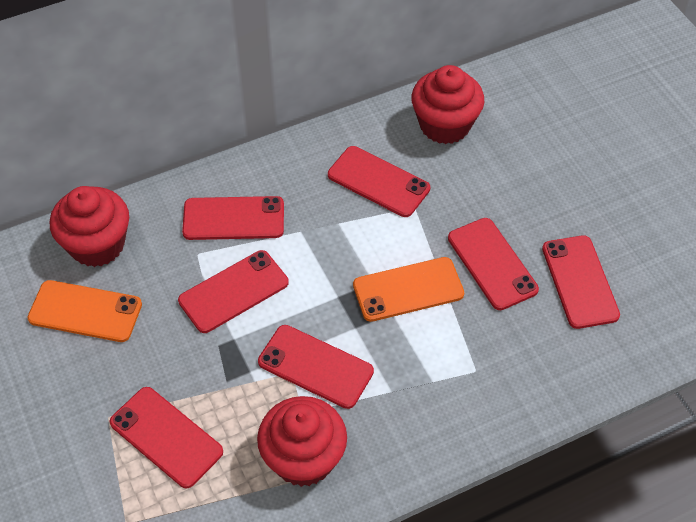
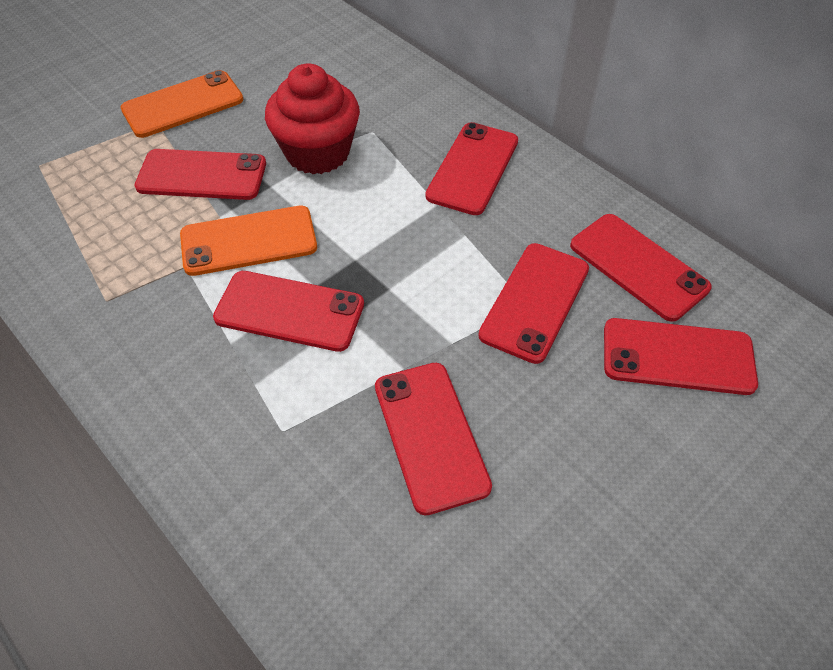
red cupcake: [50,186,129,267] [257,396,347,487] [411,65,484,144] = 3 -> [265,63,360,174] = 1

